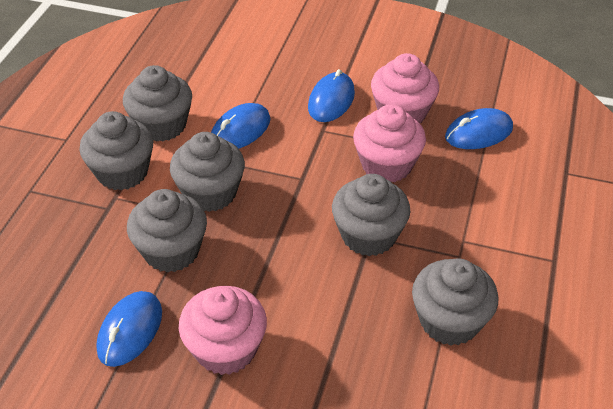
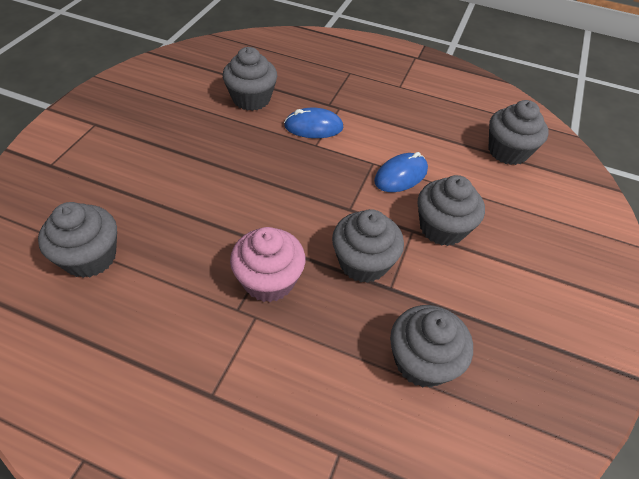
blue mouse: [96,291,162,367] [211,103,271,149] [308,69,355,122] [445,108,513,149] = 4 -> [284,108,343,138] [374,152,428,192] = 2
pink cupcake: [179,286,267,375] [353,104,426,182] [371,53,439,123] = 3 -> [230,227,305,302] = 1

